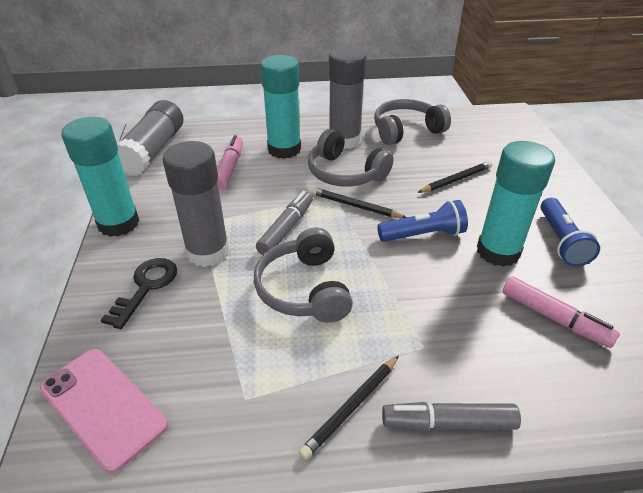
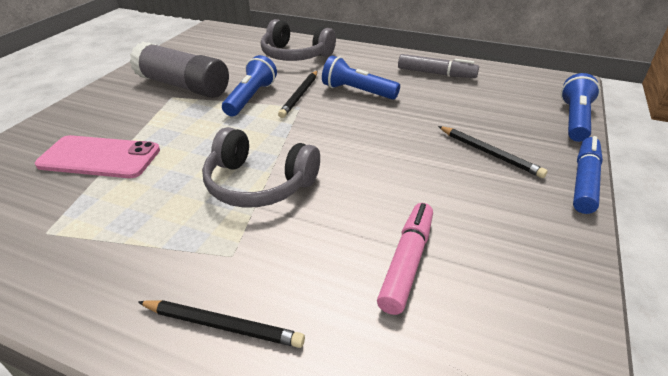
black key: [101,258,177,329] = 1 -> none = 0
blue flashlight: [377,200,468,242] [541,198,600,267] = 2 -> [222,55,277,116] [322,56,400,100] [561,73,600,142] = 3
blue marker: none = 0 -> [573,136,603,214] = 1
grey glue stick: [117,100,183,176] [163,141,229,267] [329,47,366,149] = 3 -> [129,42,229,98] = 1
grey headphones: [254,228,353,323] [308,129,393,187] [374,99,451,145] = 3 -> [202,127,320,208] [261,19,336,61] = 2
grey marker: [256,191,313,255] [382,402,521,431] = 2 -> [398,54,479,78] = 1
pink marker: [217,135,243,190] [502,277,620,348] = 2 -> [377,203,433,315] = 1
turquoise glue stick: [62,117,140,237] [260,55,301,159] [477,141,555,267] = 3 -> none = 0

